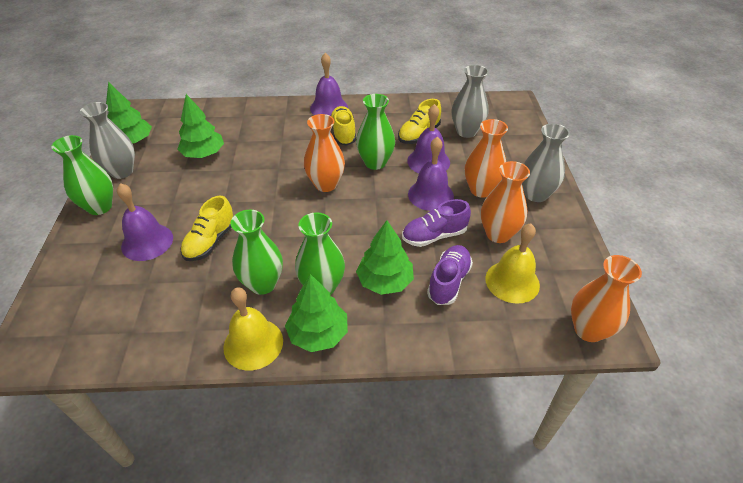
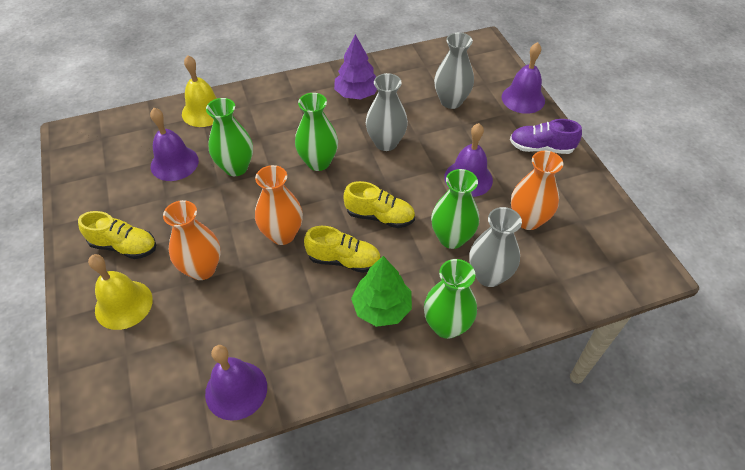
green tree: [106,82,152,144] [177,94,224,158] [285,274,348,352] [356,220,414,295] = 4 -> [351,256,412,327] = 1
orange vase: [304,114,345,192] [465,119,508,198] [481,161,530,243] [571,255,642,342] = 4 -> [163,200,221,280] [255,165,303,245] [511,151,563,230] = 3
purple shoe: [402,199,471,247] [427,245,473,305] = 2 -> [510,119,582,154] = 1
purple tree: none = 0 -> [334,34,377,100] = 1

